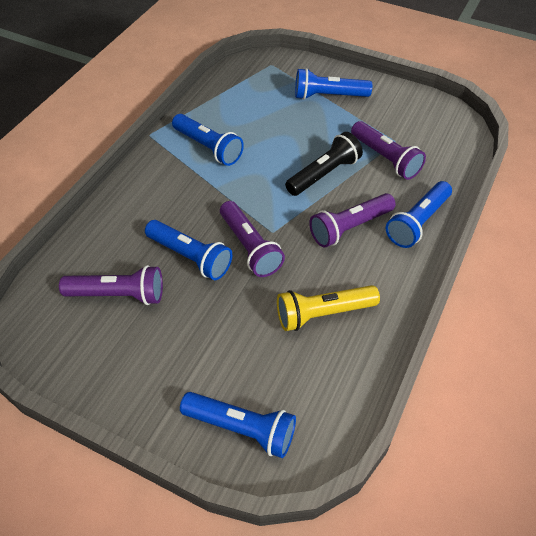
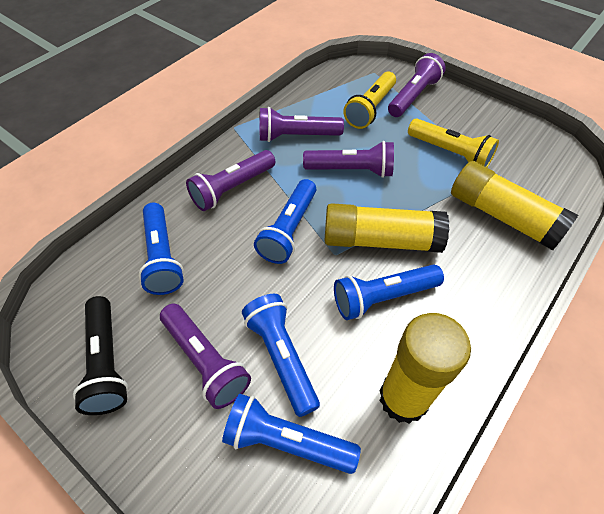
purple flashlight: [59,265,163,305] [220,201,285,277] [309,193,396,247] [351,121,426,180] = 4 -> [160,304,251,409] [186,150,275,211] [260,107,344,142] [303,141,394,178] [388,53,446,117] = 5
yellow flashlight: [277,285,380,331] = 1 -> [343,72,396,129] [408,118,499,167] = 2
yellow glue stick: none = 0 -> [324,203,449,253] [379,313,471,424] [451,161,578,250] = 3

